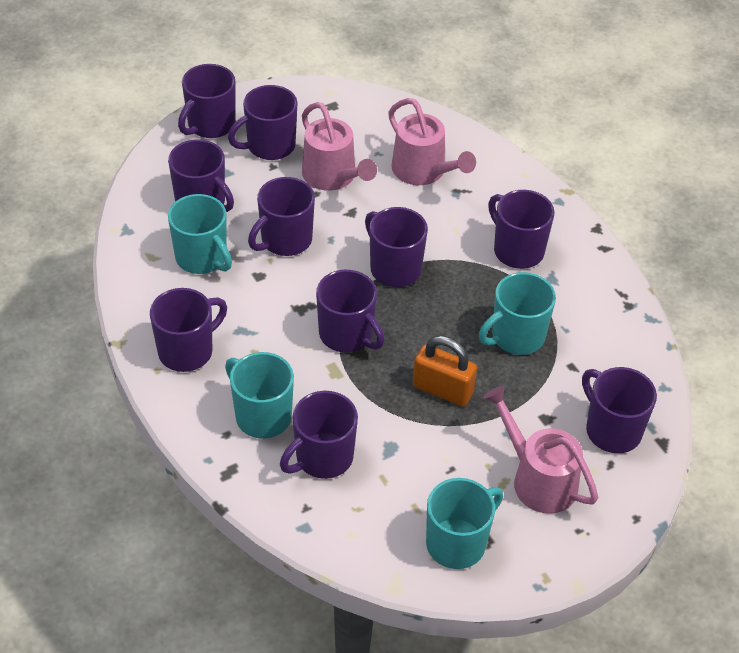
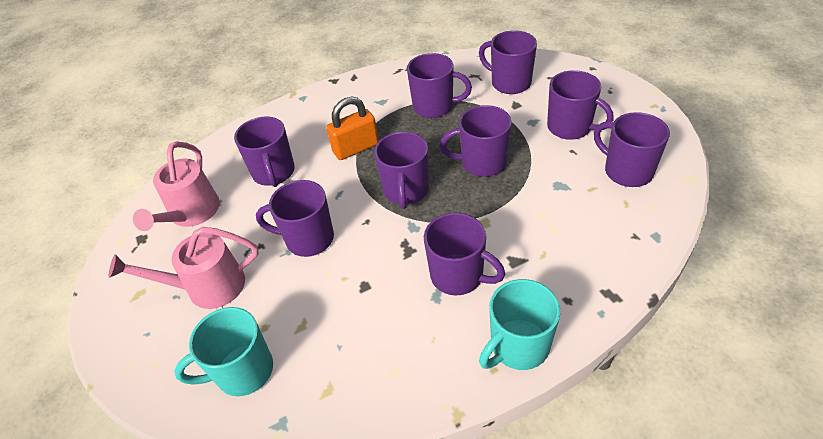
pink watering can: [302,102,377,191] [388,98,476,185] [483,385,598,514] = 3 -> [109,227,259,309] [133,142,220,231] = 2
purple mug: [150,288,227,372] [168,139,234,212] [178,64,235,138] [228,85,297,160] [248,177,315,256] [280,391,358,479] [316,270,385,352] [365,207,428,287] [488,190,554,269] [582,367,657,453] = 10 -> [234,117,295,187] [256,180,334,257] [374,132,429,209] [407,53,472,118] [424,213,505,295] [440,105,512,177] [479,30,537,94] [547,70,614,140] [594,112,670,187] = 9
turquoise mug: [168,194,232,274] [225,352,294,439] [426,478,503,569] [479,272,556,355] = 4 -> [174,307,273,396] [479,279,561,370] = 2

